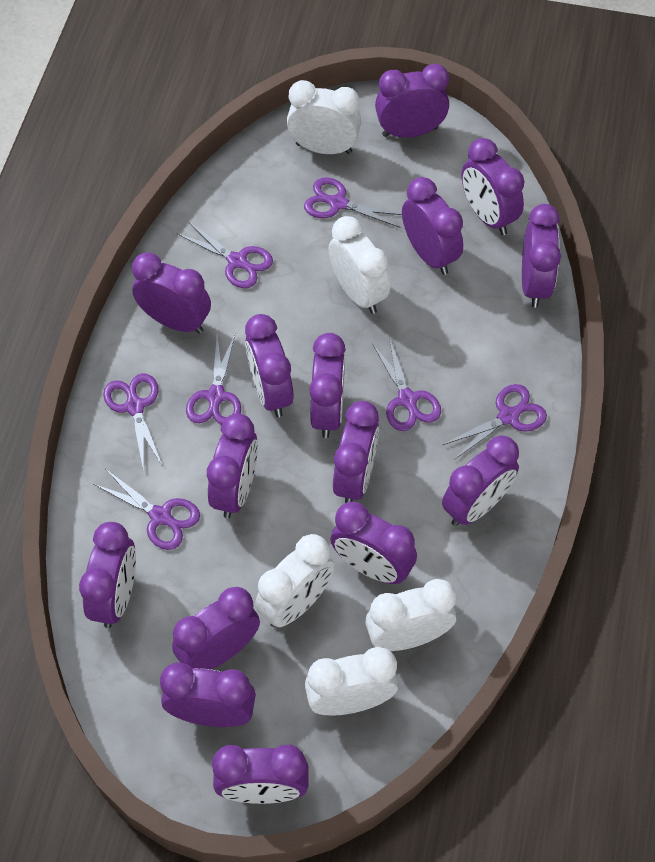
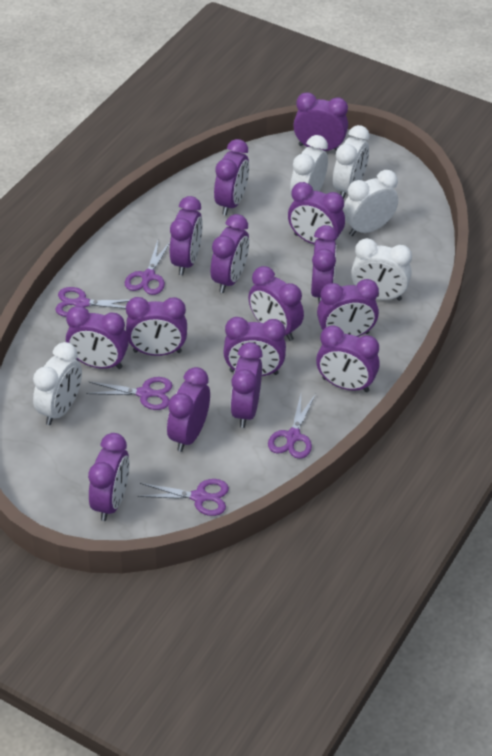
purple scissors: [93,470,200,550] [103,373,163,471] [176,221,273,288] [186,335,241,425] [304,178,402,228] [372,337,441,431] [443,384,547,460] = 7 -> [55,287,129,317] [86,377,172,410] [125,241,170,295] [138,479,229,516] [268,394,316,459] = 5

